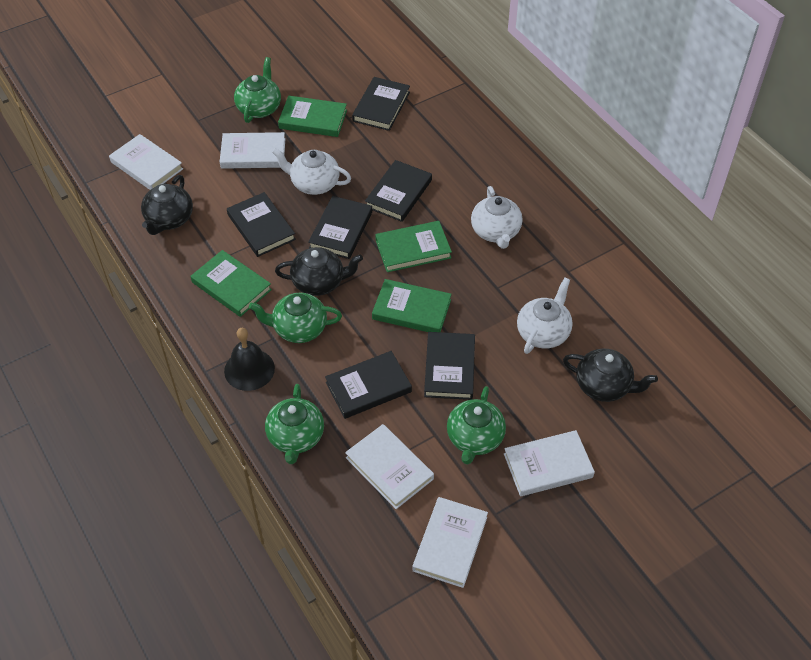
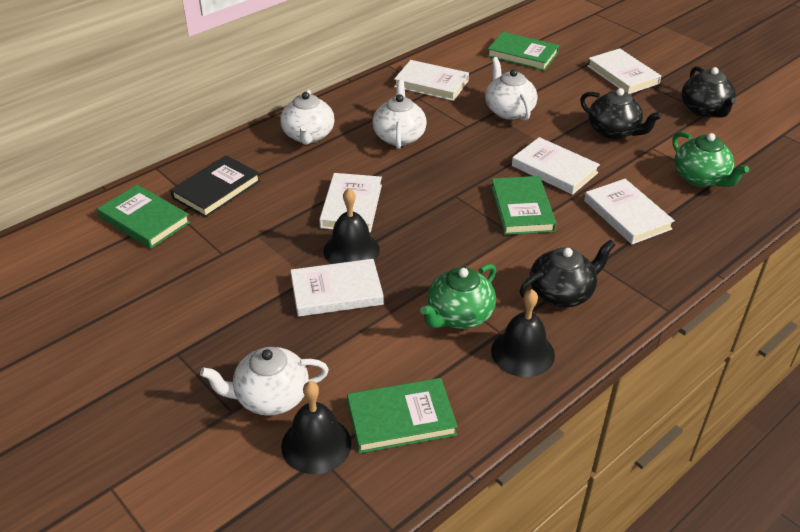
black bell: [224,328,275,391] = 1 -> [281,381,351,474] [324,188,380,264] [491,289,555,377] = 3
black book: [227,192,296,257] [308,196,372,259] [325,351,412,419] [352,77,410,131] [365,160,432,222] [424,332,475,400] = 6 -> [170,155,260,218] = 1
green teapot: [234,57,281,123] [249,293,342,343] [265,384,324,464] [447,386,506,465] = 4 -> [420,264,496,329] [672,132,749,187] = 2
white book: [109,134,183,190] [220,132,285,169] [345,424,434,509] [412,497,488,588] [504,430,595,496] = 5 -> [290,259,384,317] [319,173,382,233] [394,60,469,101] [512,137,600,195] [584,179,675,244] [587,48,661,94] = 6
white teapot: [272,148,351,195] [471,186,523,249] [517,278,573,354] = 3 -> [200,347,329,416] [280,90,335,145] [373,79,427,149] [485,57,538,121] = 4

